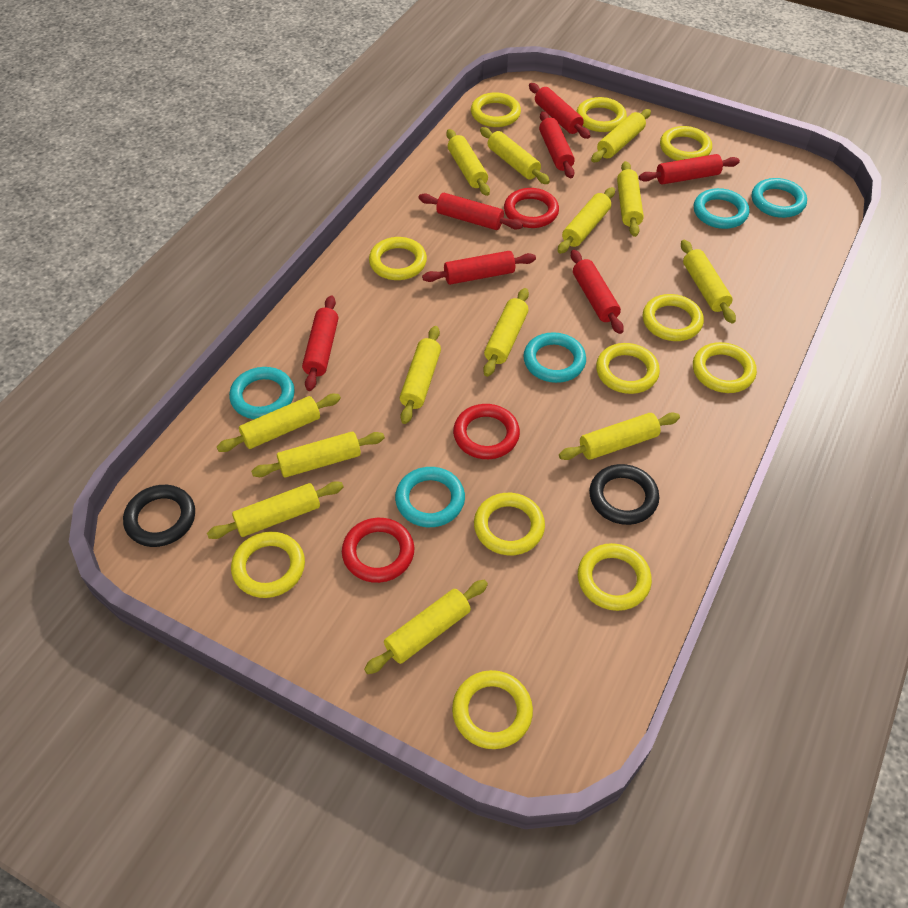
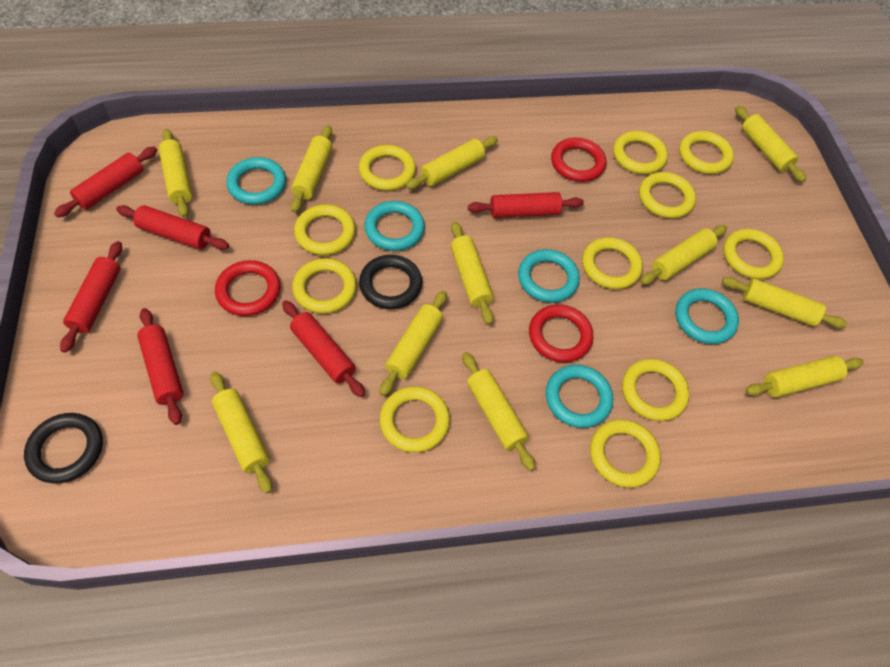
red rolling pin: [302,295,338,391] [418,193,523,230] [422,251,536,285] [529,83,590,139] [539,111,575,178] [571,250,624,334] [639,154,740,184] = 7 -> [54,147,157,218] [60,241,122,353] [116,205,229,250] [137,308,184,425] [282,301,365,397] [468,192,584,218] = 6
yellow rolling pin: [207,481,344,539] [217,394,341,452] [251,432,385,478] [364,580,488,674] [400,326,441,424] [446,129,490,196] [480,127,550,184] [483,288,529,377] [558,187,615,254] [559,413,680,460] [591,109,651,162] [617,161,644,237] [681,240,736,323] = 13 -> [159,129,192,218] [210,371,272,494] [291,125,332,213] [379,290,447,396] [406,136,498,189] [451,221,494,325] [462,352,535,471] [640,225,727,285] [722,277,848,328] [735,106,806,182] [745,356,864,397] = 11

